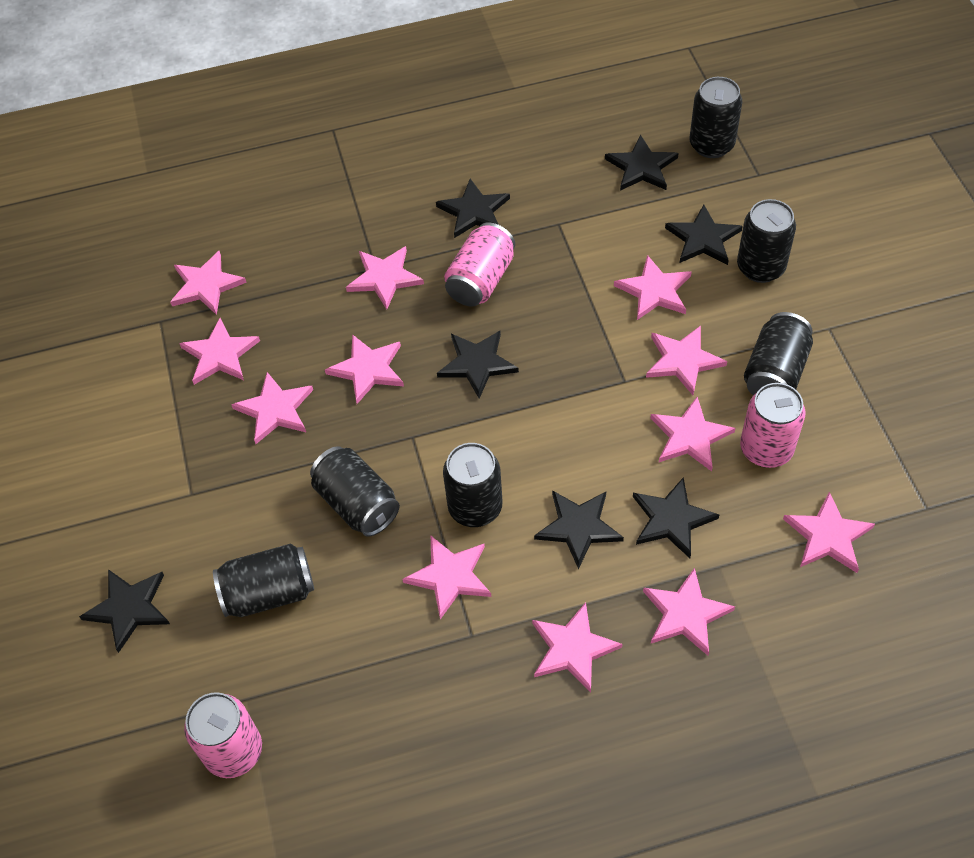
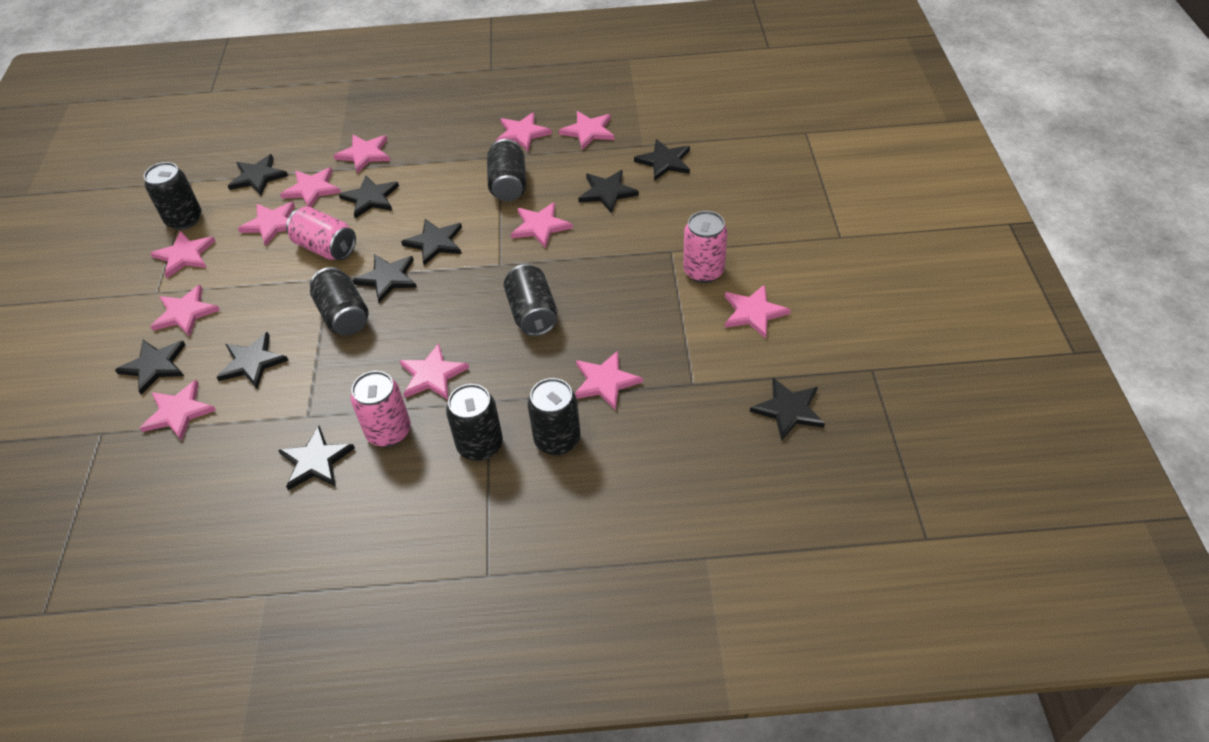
black star: [79,569,170,653] [436,179,510,238] [437,331,519,399] [534,490,624,569] [605,135,679,191] [633,477,719,558] [665,205,743,265] = 7 -> [115,340,185,395] [217,332,289,389] [228,154,288,195] [278,426,355,490] [339,175,399,218] [352,254,417,303] [401,219,462,265] [578,170,639,214] [634,139,690,181] [750,378,825,441] = 10

